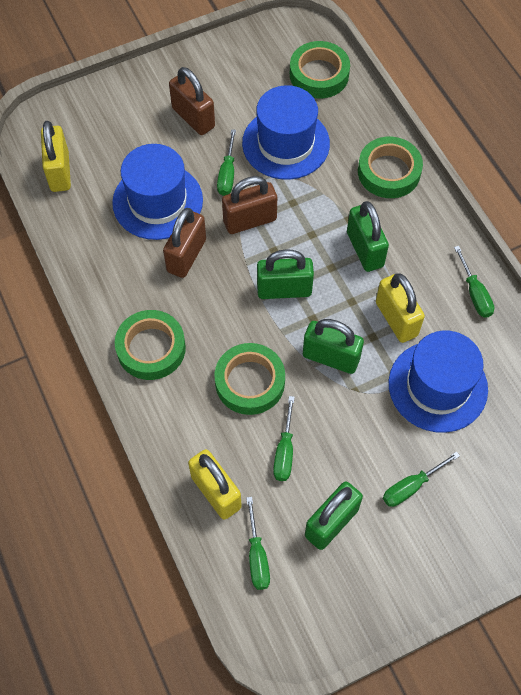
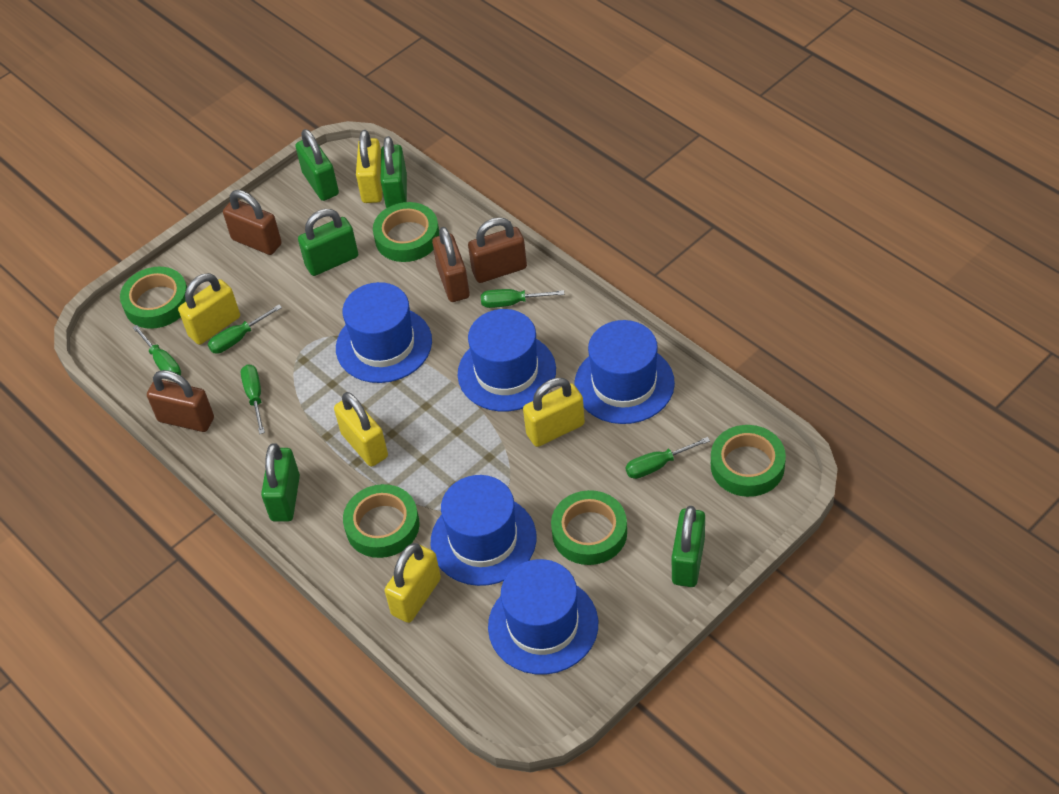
blue hat: [112,144,203,240] [242,85,330,180] [389,330,488,433] = 3 -> [336,282,432,383] [431,475,536,586] [458,309,556,412] [488,559,598,675] [574,320,675,424] = 5
brown padlock: [163,208,206,278] [169,67,215,135] [222,176,277,234] = 3 -> [147,370,214,432] [223,190,282,255] [432,227,470,302] [468,217,527,283] = 4
green padlock: [257,249,314,299] [303,319,364,374] [305,481,363,550] [347,201,389,272] = 4 -> [261,443,300,522] [295,129,339,201] [298,209,358,276] [381,136,407,208] [672,506,705,587] = 5
green tape: [115,310,186,380] [214,343,285,415] [290,41,350,98] [358,137,423,198] = 4 -> [120,267,187,329] [343,484,420,558] [373,202,439,262] [551,490,627,565] [711,425,786,497] = 5
yellow padlock: [41,121,71,192] [188,449,242,520] [376,273,425,343] = 3 -> [178,273,240,345] [334,392,388,467] [356,130,383,203] [384,543,441,623] [523,378,585,447] = 5

